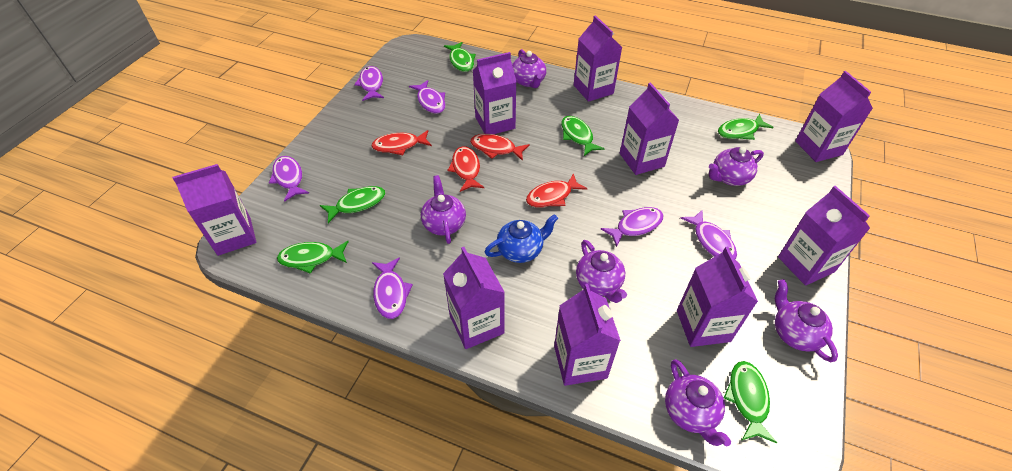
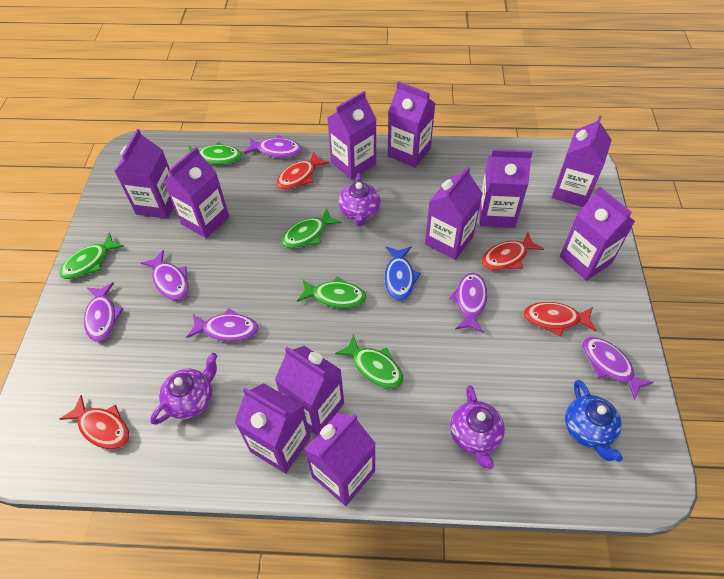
blue fish: none = 0 -> [384,247,421,301] = 1
green fish: [277,241,349,274] [320,186,385,223] [444,42,476,72] [561,116,605,156] [718,114,774,140] [724,361,777,443] = 6 -> [59,233,124,279] [189,142,242,165] [281,208,341,249] [297,277,366,308] [335,334,403,388] = 5
purple carton: [172,164,256,256] [443,247,505,349] [473,52,517,134] [554,284,621,386] [574,15,622,102] [620,82,679,175] [677,247,758,347] [778,186,870,286] [795,71,873,162] = 9 -> [114,129,174,219] [164,147,229,238] [235,383,311,474] [275,346,344,435] [304,413,376,506] [327,91,377,180] [388,81,435,168] [425,167,483,260] [479,149,533,228] [552,115,612,207] [560,187,635,281] = 11
purple teapot: [421,175,466,244] [512,49,546,88] [576,240,627,303] [665,359,731,446] [709,147,764,186] [775,279,838,362] = 6 -> [150,353,217,425] [338,173,380,227] [450,385,505,469] = 3

